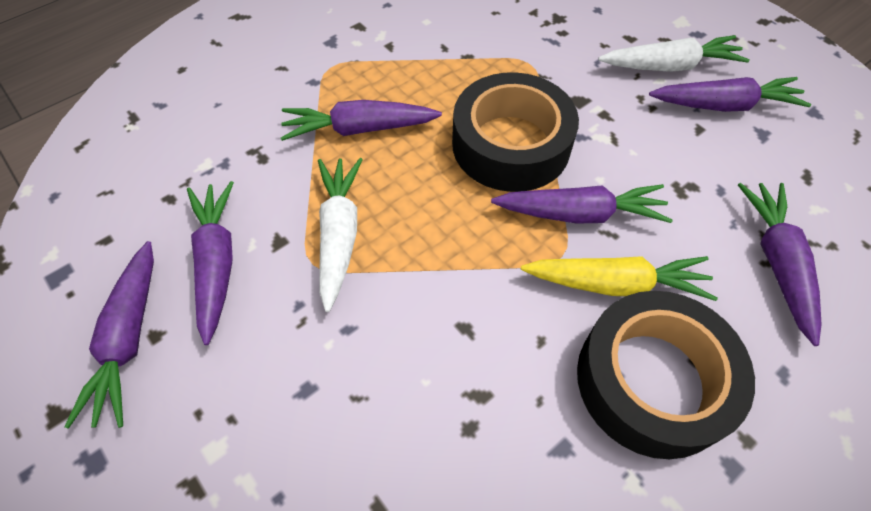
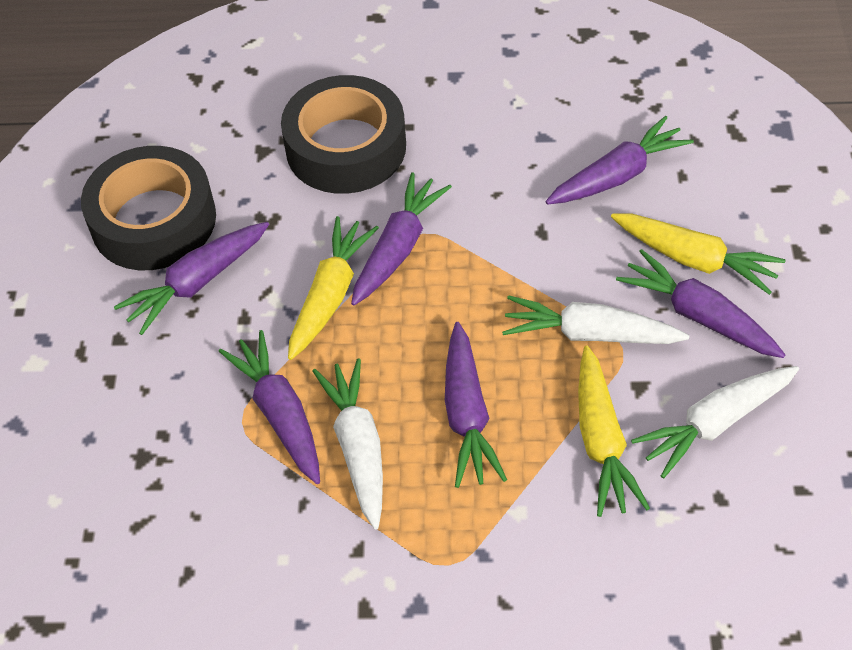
white carrot: [318,158,363,312] [598,35,750,72] = 2 -> [312,358,383,529] [502,295,689,344] [631,366,799,478] = 3
yellow carrot: [521,256,718,301] = 1 -> [288,216,379,360] [578,346,650,517] [611,213,785,295] = 3

